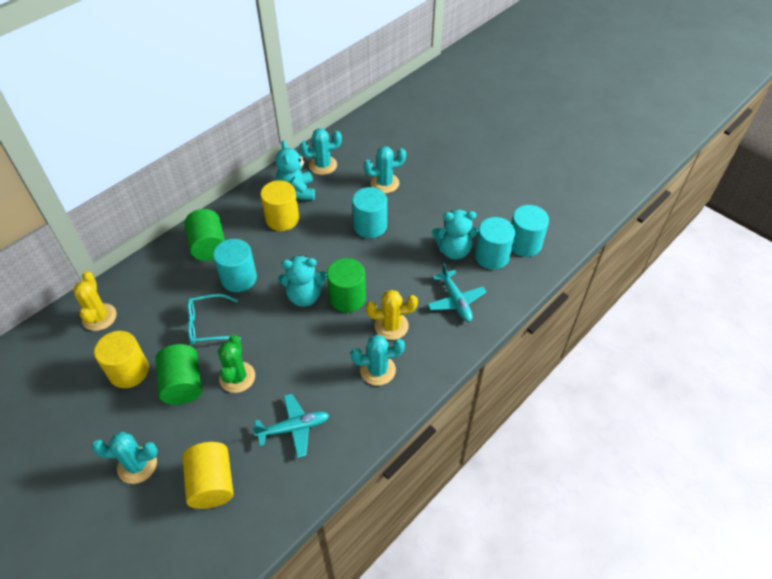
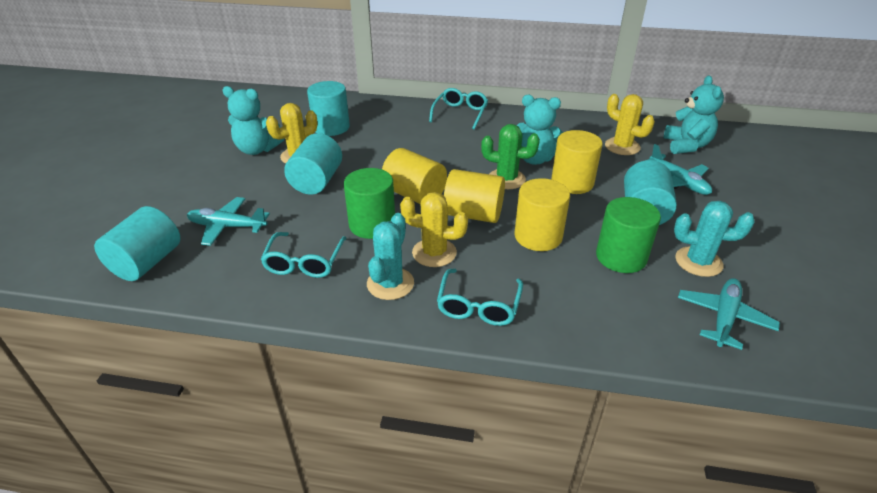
green cylinder: [156,344,202,405] [185,209,225,261] [327,258,366,312] = 3 -> [344,168,395,239] [596,197,661,273] = 2
turquoise cactus: [92,432,158,484] [300,128,342,175] [351,335,405,386] [364,146,406,193] = 4 -> [367,213,414,300] [674,201,755,277] = 2
turquoise glasses: [187,294,241,344] = 1 -> [260,232,347,278] [429,88,488,130] [437,269,523,326] = 3
turquoise plane: [252,394,329,458] [427,263,486,322] = 2 -> [187,197,270,246] [648,144,712,195] [678,278,780,350] = 3
yellow cactus: [73,271,117,331] [366,290,418,340] = 2 -> [266,103,318,164] [400,192,468,267] [605,94,655,155] = 3
yellow cylinder: [94,331,149,388] [182,442,234,509] [260,180,299,231] = 3 -> [382,148,447,204] [444,169,505,223] [515,178,570,251] [551,130,603,194] = 4

